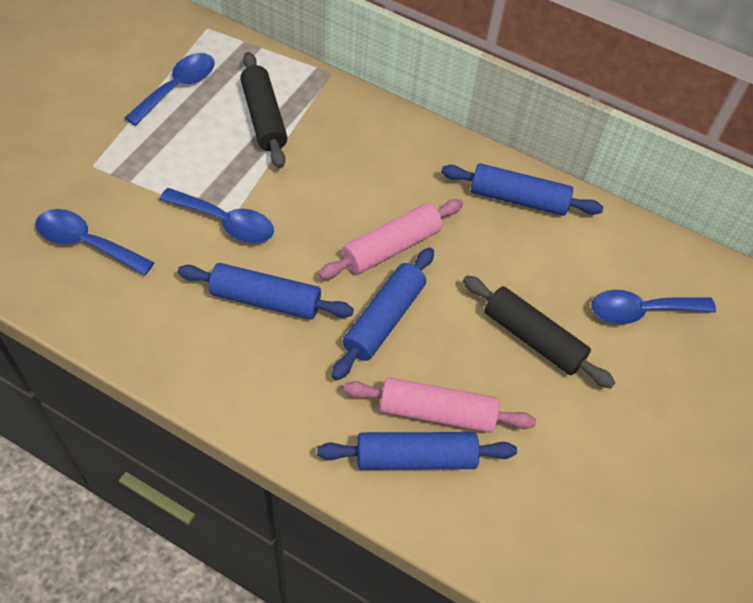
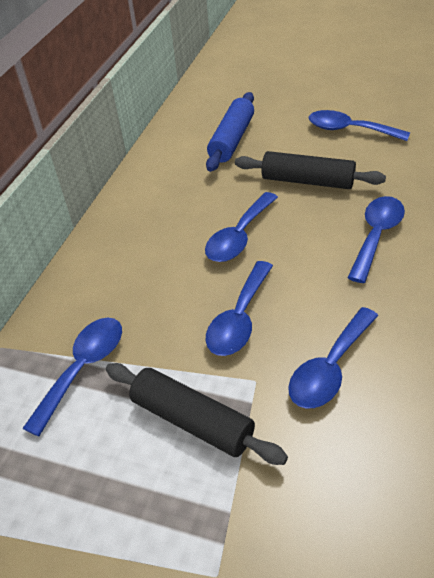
blue rolling pin: [178,263,354,319] [317,432,517,470] [332,247,434,381] [441,163,603,216] = 4 -> [206,92,254,172] = 1
blue spoon: [36,209,154,276] [124,53,215,126] [159,188,274,244] [591,290,716,324] = 4 -> [22,318,122,437] [205,192,278,262] [205,261,273,356] [288,307,378,408] [308,110,410,141] [347,196,405,283] = 6
pink rolling pin: [318,199,463,280] [343,377,536,433] = 2 -> none = 0

